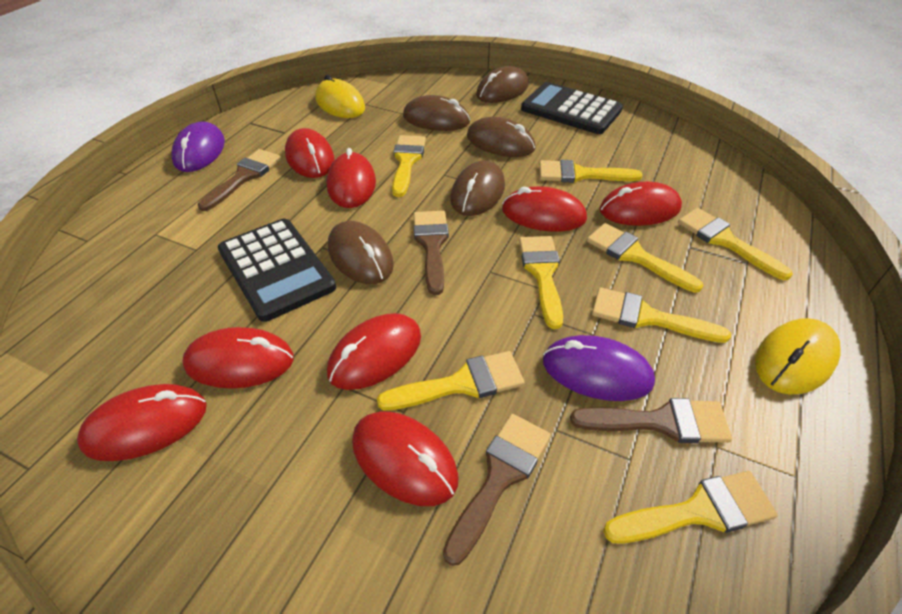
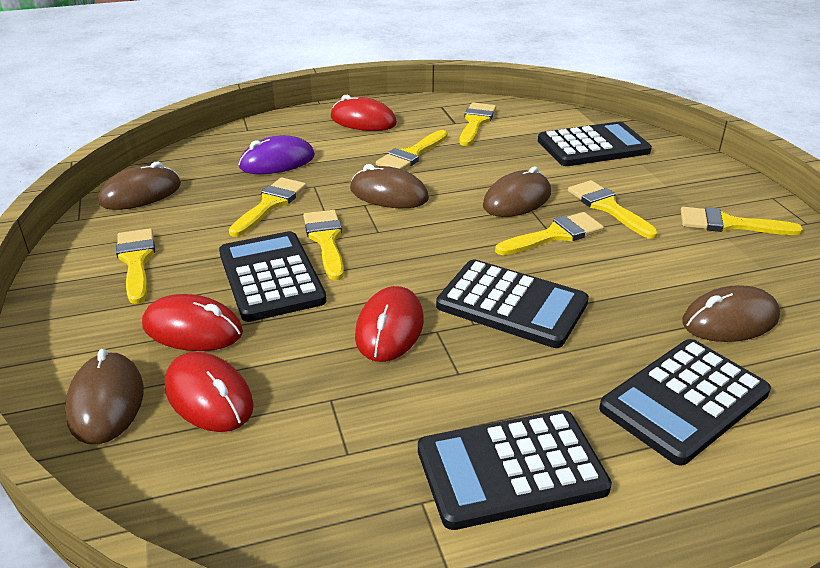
black calculator: [218,219,336,322] [521,82,623,134] = 2 -> [219,231,326,322] [418,410,612,530] [436,259,589,348] [538,122,652,166] [599,339,771,466] = 5
brown brush: [198,149,281,211] [414,211,449,295] [443,414,551,566] [570,398,732,443] = 4 -> none = 0
purple mouse: [171,121,225,172] [543,335,655,401] = 2 -> [238,135,315,174] = 1
red mouse: [77,384,207,461] [182,327,294,389] [285,128,335,178] [327,148,376,208] [327,313,421,390] [352,412,459,506] [502,186,587,232] [599,182,682,226] = 8 -> [142,294,243,351] [165,352,254,432] [331,95,397,131] [355,286,424,362] = 4
yellow mouse: [315,75,365,118] [755,318,841,394] = 2 -> none = 0

